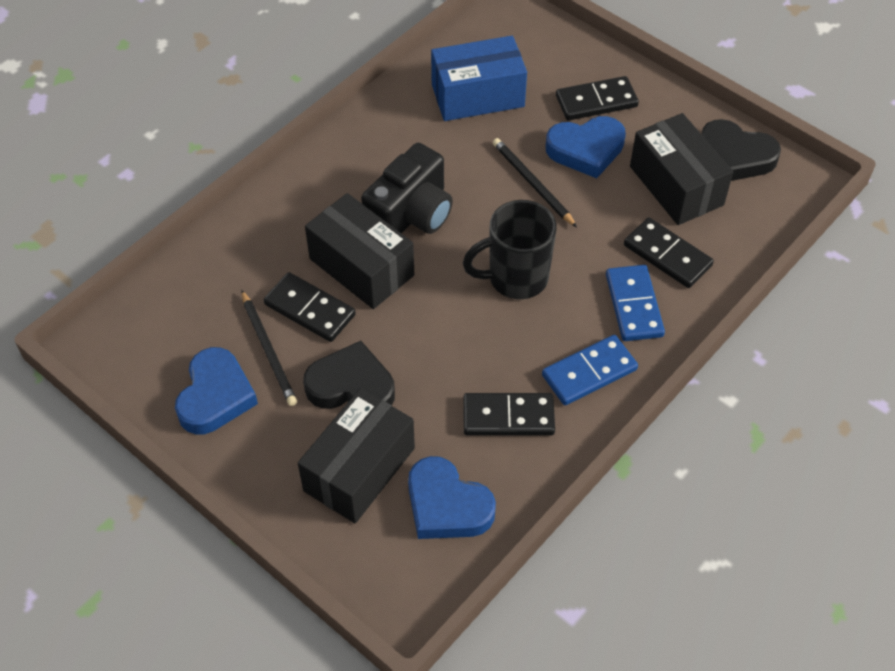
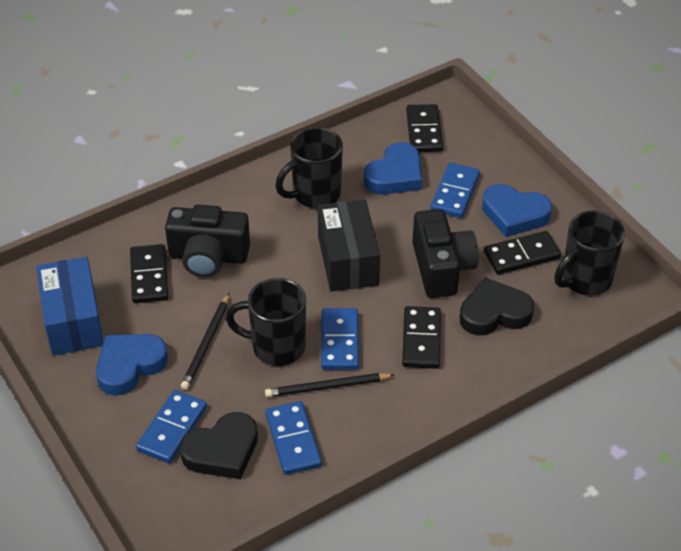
black box: [298,388,415,523] [305,193,414,309] [630,113,733,225] = 3 -> [318,199,380,292] = 1
black camera: [361,143,453,234] = 1 -> [165,205,250,277] [413,209,479,298] = 2
black mug: [463,200,557,299] = 1 -> [226,278,306,366] [275,127,343,208] [554,211,625,296] = 3
blue domino: [542,335,638,405] [606,265,665,341] = 2 -> [136,390,207,463] [266,401,322,475] [321,308,359,370] [430,163,480,218] = 4

